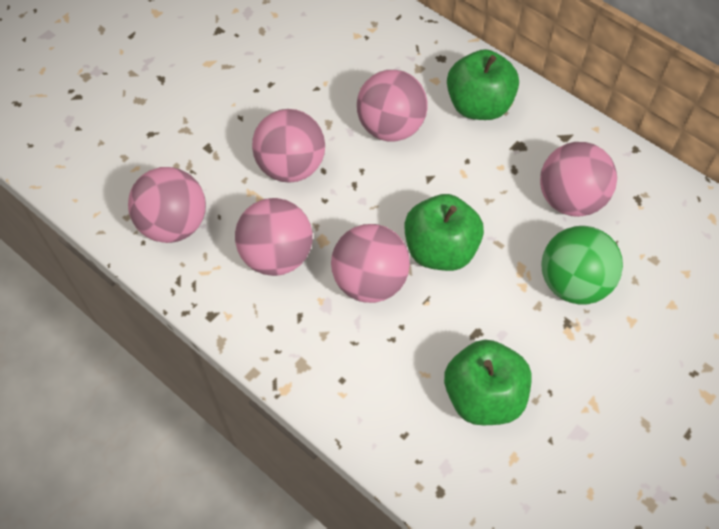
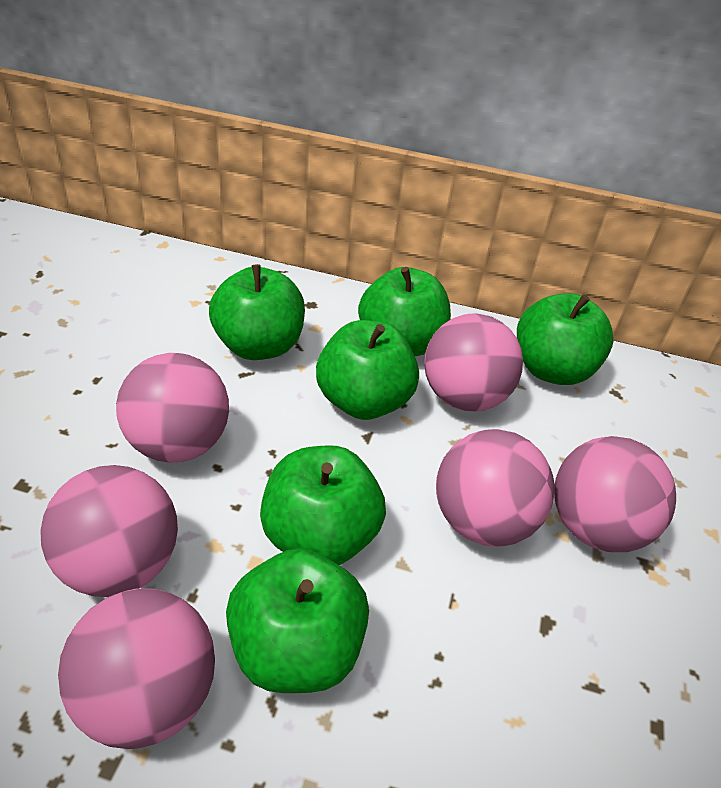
green apple: [404,194,484,271] [444,340,532,425] [447,49,519,120] = 3 -> [209,264,305,360] [226,548,369,693] [260,445,386,565] [316,320,419,420] [358,267,451,356] [517,293,614,385] = 6
green ball: [541,226,623,304] = 1 -> none = 0

